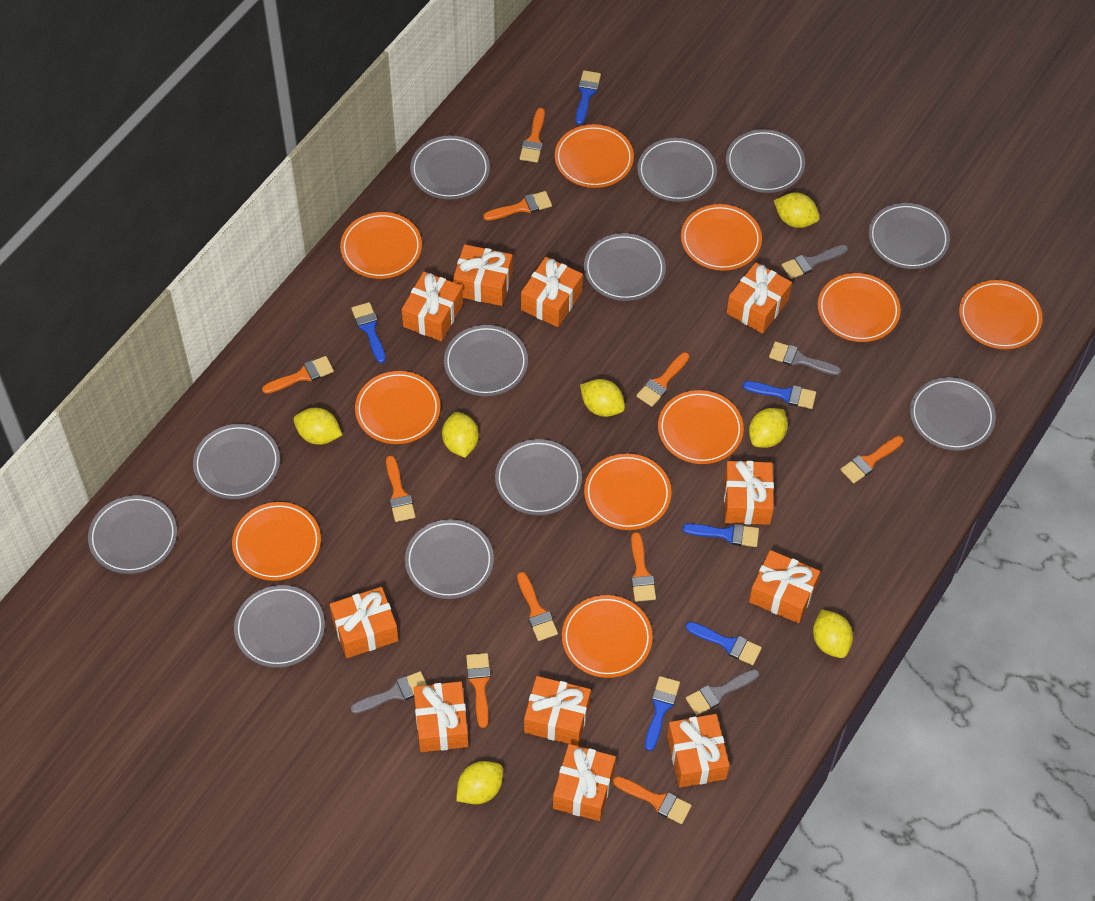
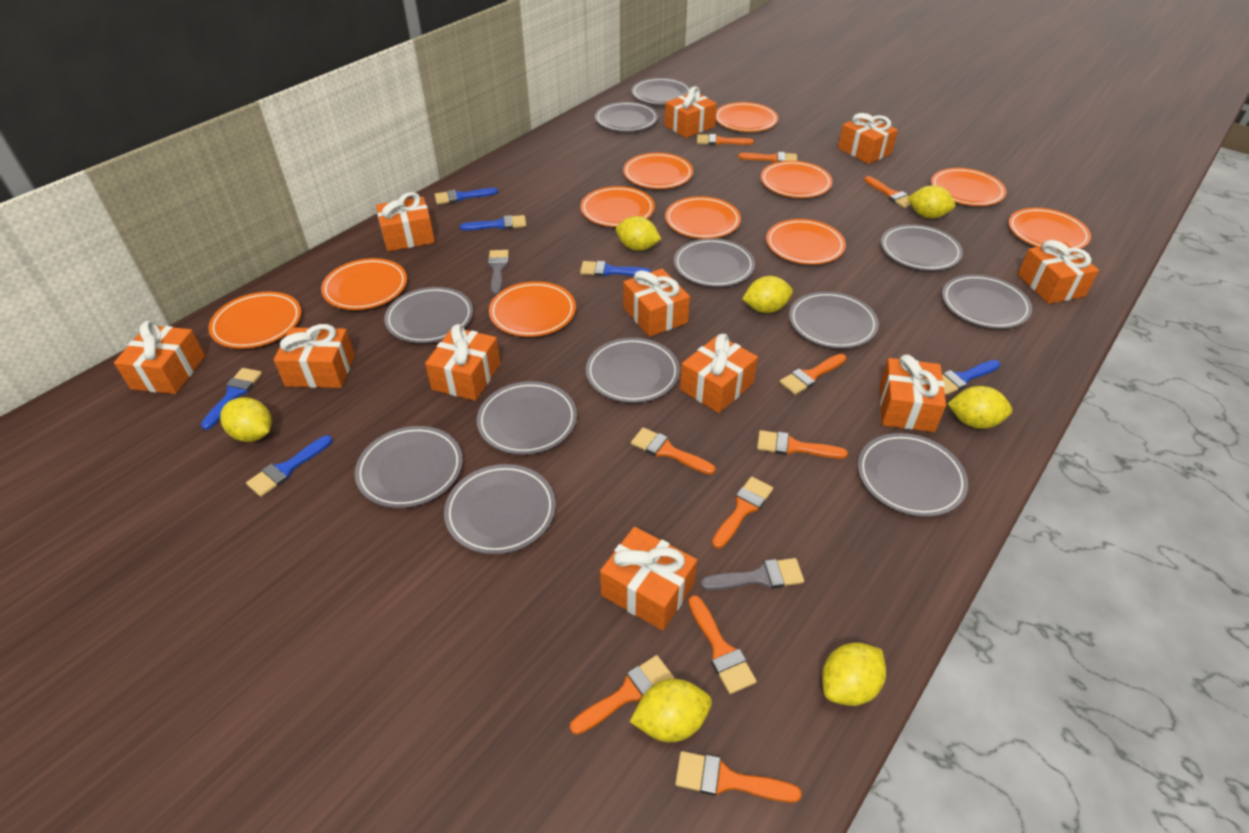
grey brush: [351,671,427,714] [686,669,759,715] [769,341,841,375] [782,245,848,279] = 4 -> [488,250,509,295] [700,558,804,590] = 2
orange plate: [232,502,321,581] [340,212,422,279] [355,371,440,444] [555,124,634,188] [562,595,653,678] [584,453,671,530] [658,390,744,464] [681,204,762,271] [818,273,901,342] [959,280,1043,349] = 10 -> [208,292,301,349] [321,258,407,310] [489,281,576,337] [580,186,655,227] [623,153,693,189] [665,196,741,239] [716,102,778,132] [761,161,833,198] [766,219,846,265] [931,168,1006,206] [1008,208,1091,249] = 11

